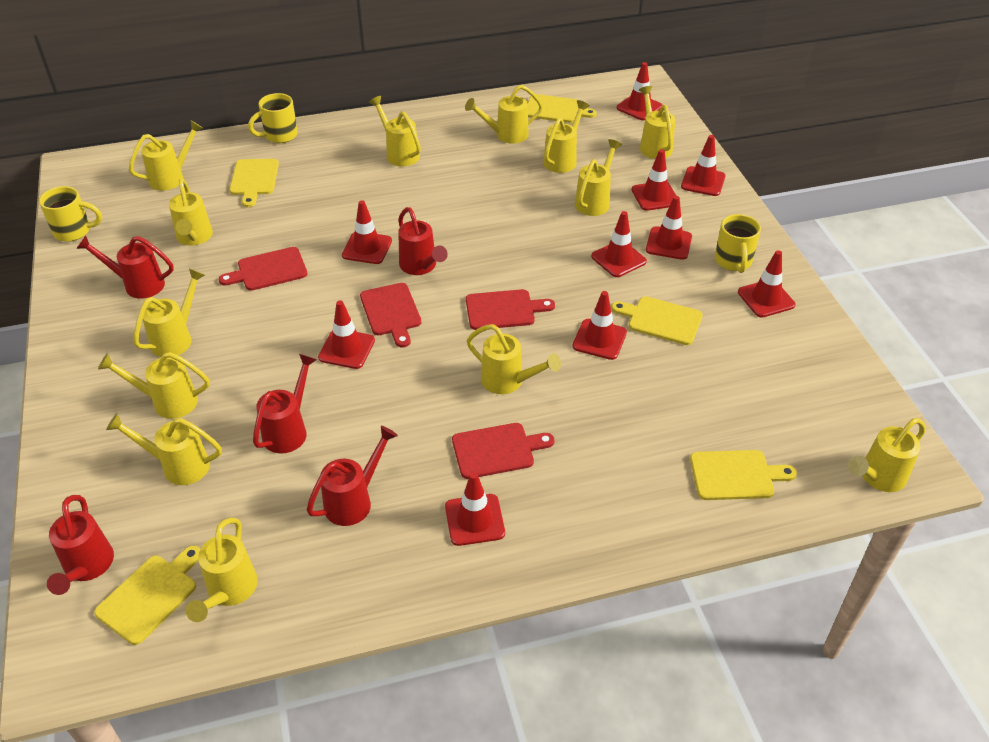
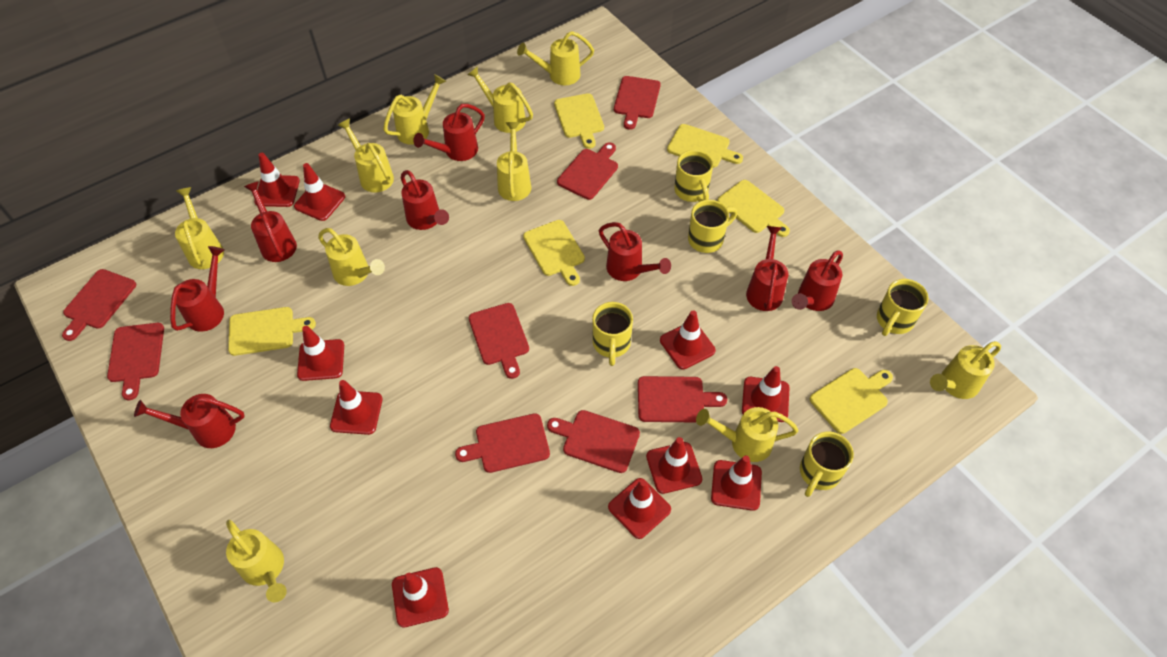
red cutting board: [219,247,307,291] [360,283,421,348] [452,423,554,479] [466,289,555,330] = 4 -> [62,269,136,341] [107,323,164,400] [455,413,550,473] [469,303,529,379] [547,410,640,473] [557,142,618,200] [614,76,661,130] [638,376,727,422] = 8
red watering can: [47,495,114,595] [76,235,174,299] [253,354,317,454] [307,426,398,526] [398,207,448,275] = 5 -> [134,394,245,448] [170,246,224,332] [244,182,297,262] [401,170,449,230] [413,104,485,161] [599,222,671,281] [746,226,788,311] [792,251,843,311] = 8
yellow cutting board: [94,546,200,645] [230,159,279,207] [528,94,597,123] [611,296,703,345] [690,450,797,500] = 5 -> [228,307,316,356] [523,220,585,286] [554,93,604,149] [667,124,743,168] [717,180,790,237] [810,368,893,434] = 6
yellow mug: [39,186,102,242] [248,93,298,143] [715,214,761,273] = 3 -> [592,302,633,366] [674,150,713,202] [688,200,737,253] [800,432,854,497] [877,279,928,336] = 5
yellow watering can: [98,352,210,419] [106,414,222,485] [129,120,204,191] [133,269,205,357] [169,178,213,246] [185,518,258,622] [369,96,421,166] [465,85,543,144] [467,324,561,394] [543,100,590,173] [575,139,622,216] [639,86,675,159] [848,418,926,492] = 13 -> [175,187,224,269] [226,520,287,602] [318,228,385,286] [337,118,394,193] [383,74,446,145] [468,66,533,133] [497,122,531,201] [517,31,594,85] [696,407,798,462] [930,341,1001,399] = 10

